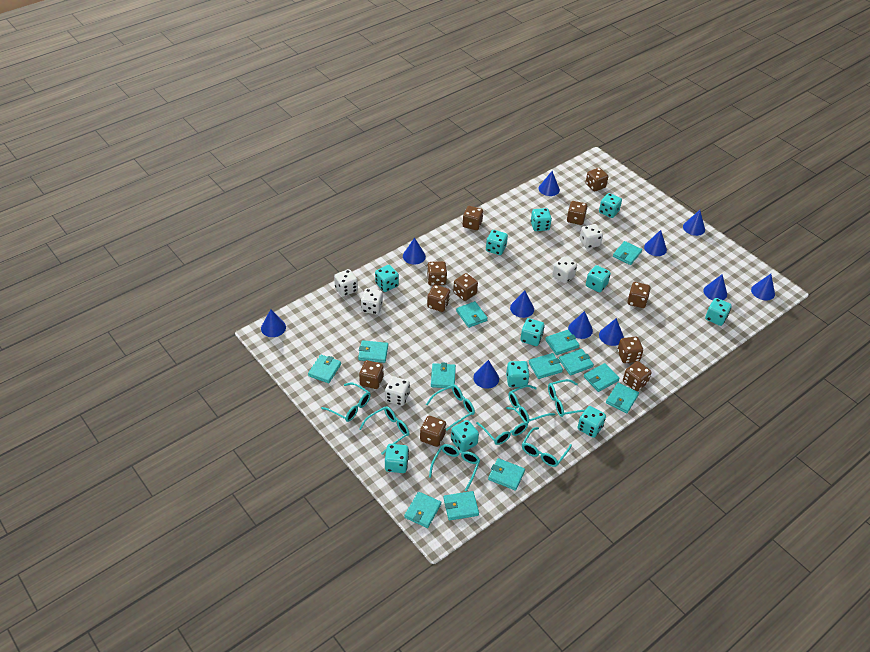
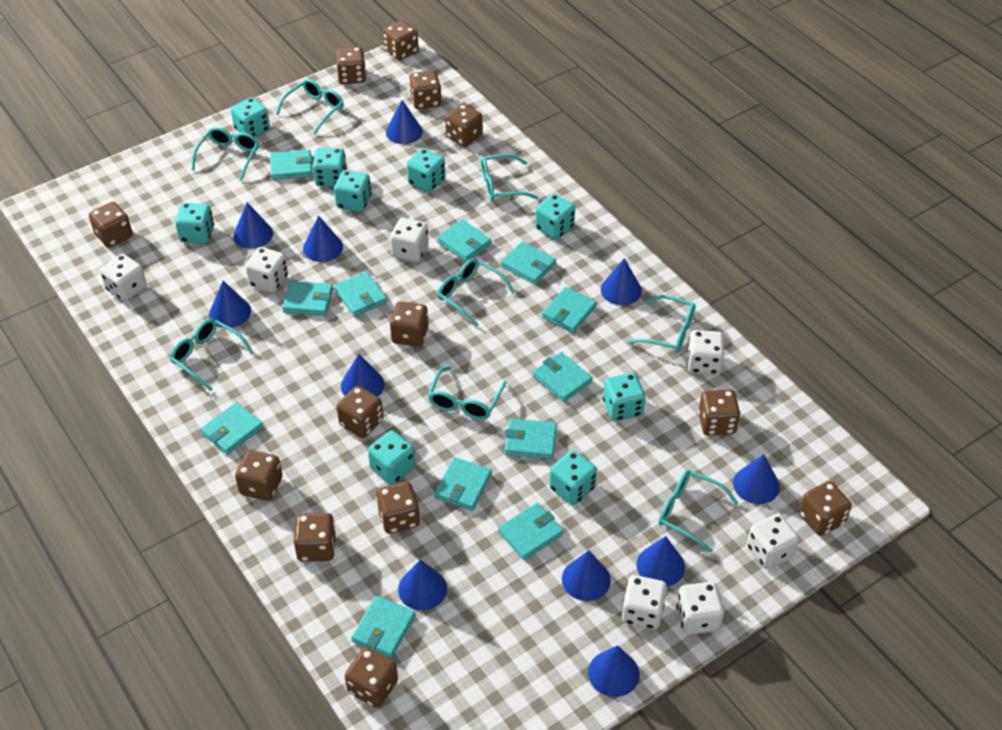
brown dice: [359,360,384,389] [420,416,446,447] [427,261,447,286] [427,285,450,312] [453,273,478,301] [463,206,483,230] [567,201,588,225] [585,168,608,191] [617,336,643,363] [623,361,652,391] [627,282,651,308] = 11 -> [89,202,133,248] [235,450,283,501] [294,513,336,562] [336,47,366,84] [337,386,383,438] [345,647,398,708] [376,481,420,534] [383,20,419,60] [390,301,428,347] [409,70,441,109] [445,104,483,147] [698,389,740,436] [799,481,852,536] = 13
turquoise dice: [375,265,399,292] [385,444,409,473] [451,420,479,452] [486,230,508,255] [506,361,530,387] [520,318,544,346] [531,208,552,231] [578,406,606,438] [586,265,611,292] [599,193,622,218] [705,298,732,326] = 11 -> [175,203,214,244] [231,97,270,137] [312,148,347,187] [334,170,371,212] [368,431,416,485] [407,148,445,192] [535,194,575,240] [549,450,597,505] [603,373,645,421] = 9
turquoise wallet: [308,355,341,383] [358,340,388,363] [404,492,441,528] [431,362,456,389] [443,491,479,520] [456,301,488,328] [488,458,525,491] [529,353,563,379] [545,330,579,355] [559,349,594,376] [584,363,620,392] [606,383,639,413] [613,241,642,265] = 13 -> [200,402,263,455] [270,149,312,180] [282,281,333,316] [334,272,387,317] [351,596,416,658] [434,457,492,511] [437,219,492,262] [498,503,563,560] [501,241,556,284] [505,418,557,459] [533,352,592,402] [542,287,597,333] = 12
white dice: [334,269,358,297] [361,288,383,315] [385,376,410,406] [552,257,577,284] [580,224,603,249] = 5 -> [100,254,147,302] [245,247,288,293] [390,218,429,262] [621,575,667,630] [676,582,724,635] [687,330,724,375] [747,514,799,569] = 7

